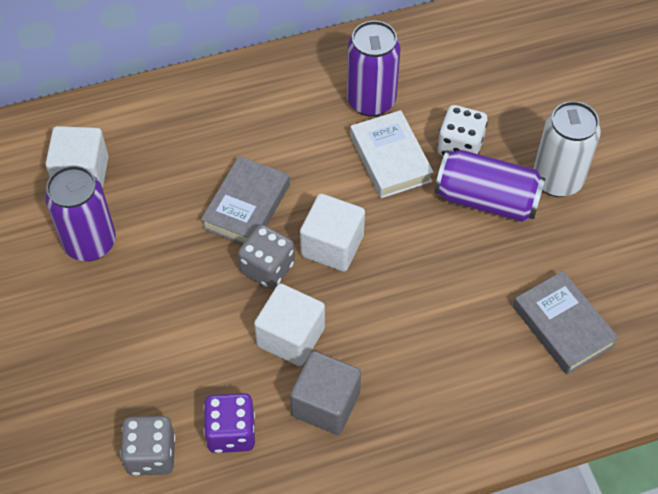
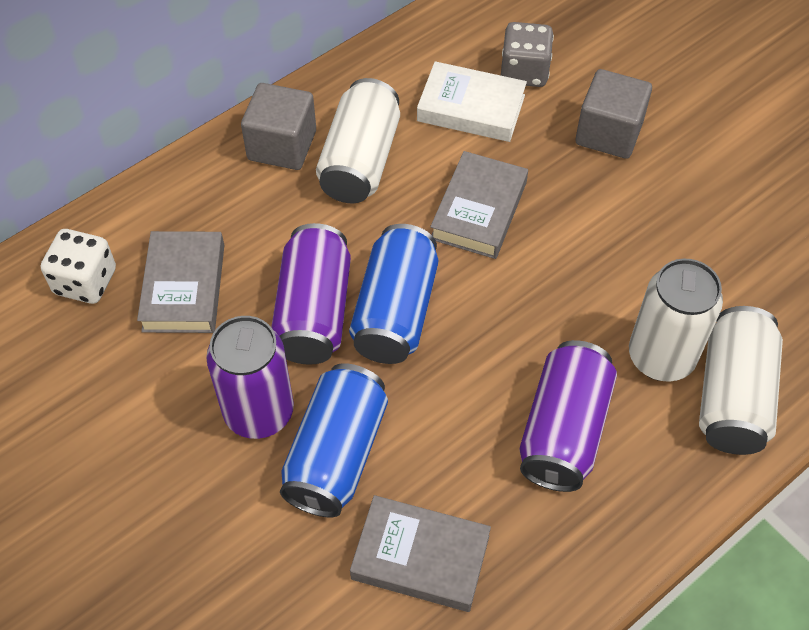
blue can: none = 0 -> [280,363,388,517] [349,224,438,364] = 2
grey book: [201,156,290,245] [513,271,619,375] = 2 -> [137,231,224,333] [350,495,491,612] [430,151,528,259] = 3
grey cube: [290,351,361,435] = 1 -> [241,83,316,170] [576,69,652,159] = 2
grey dice: [120,416,176,476] [238,224,295,289] = 2 -> [501,22,554,87] = 1
purple dice: [204,393,255,453] = 1 -> none = 0
white can: [533,101,601,197] = 1 -> [316,78,400,203] [629,259,723,382] [699,306,783,455] = 3
white cube: [46,126,109,188] [254,283,325,366] [300,194,365,272] = 3 -> none = 0

